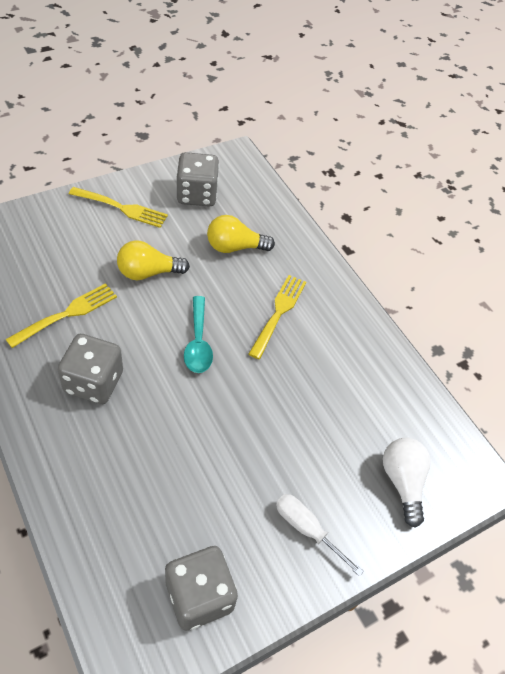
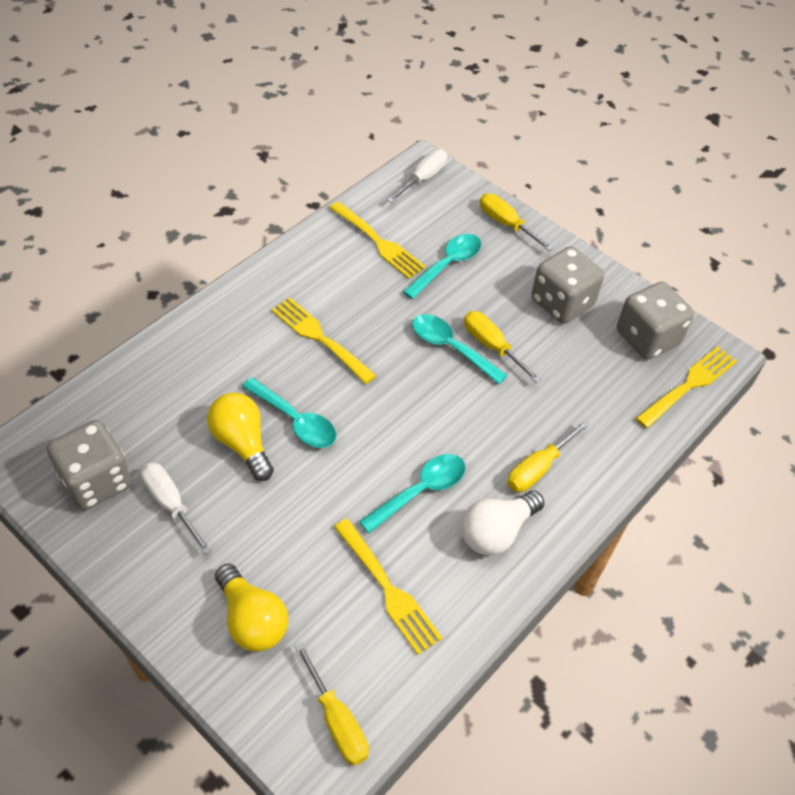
turquoise spoon: [184,296,213,373] = 1 -> [242,377,336,448] [359,454,466,533] [403,234,481,299] [412,314,508,384] = 4
white screwdriver: [276,494,364,577] = 1 -> [141,463,212,555] [387,149,447,203] = 2
yellow fork: [6,283,117,348] [69,187,168,228] [249,275,306,359] = 3 -> [271,297,377,384] [330,201,426,279] [334,519,442,655] [636,346,737,428] = 4
yellow screwdriver: none = 0 -> [294,642,369,766] [464,311,541,383] [480,193,553,251] [507,420,590,492] = 4

